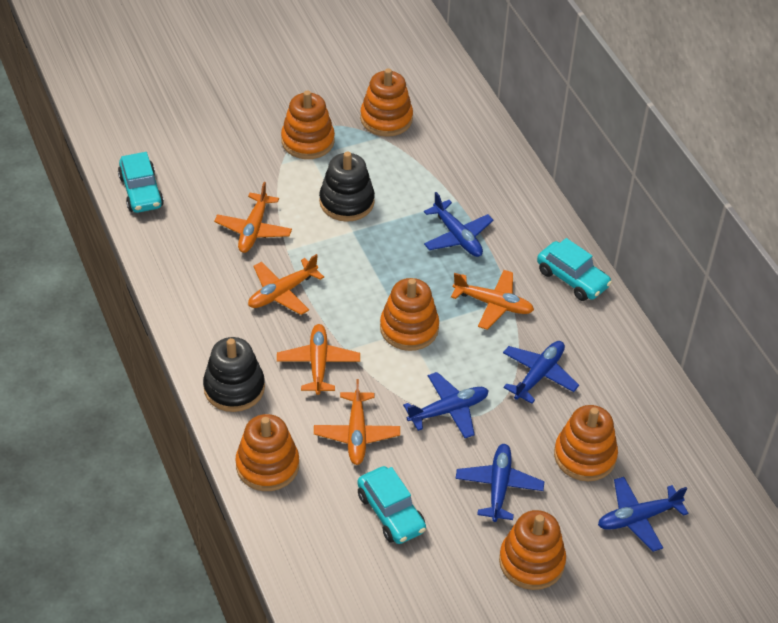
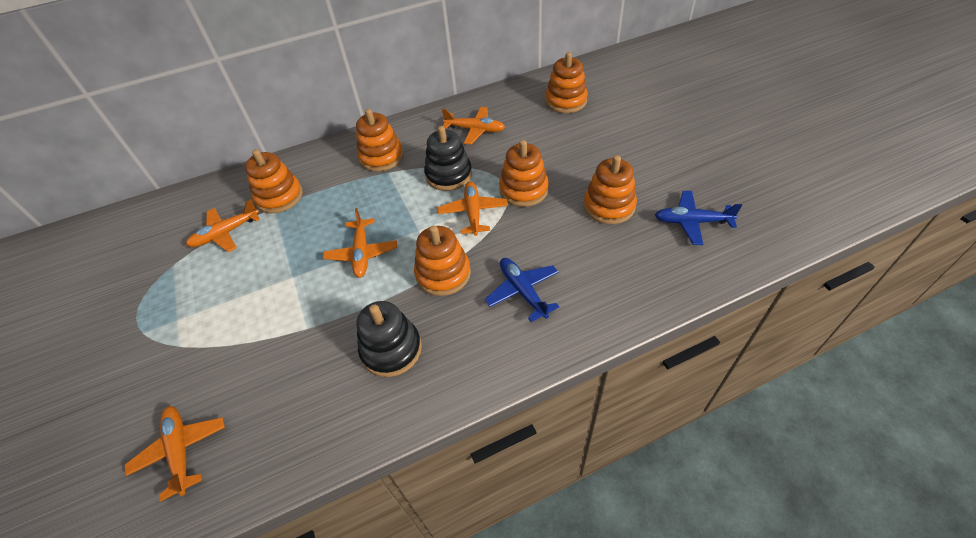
blue plane: [403,372,489,438] [424,192,493,257] [455,444,544,522] [503,341,579,404] [598,477,689,552] = 5 -> [485,258,559,322] [655,191,742,245] = 2
turquoise car: [118,152,164,213] [357,466,426,544] [537,238,612,301] = 3 -> none = 0

